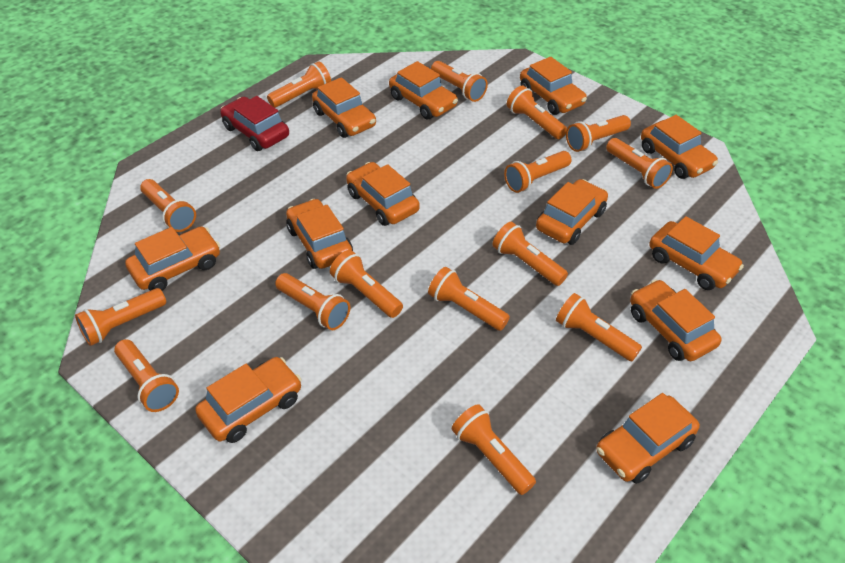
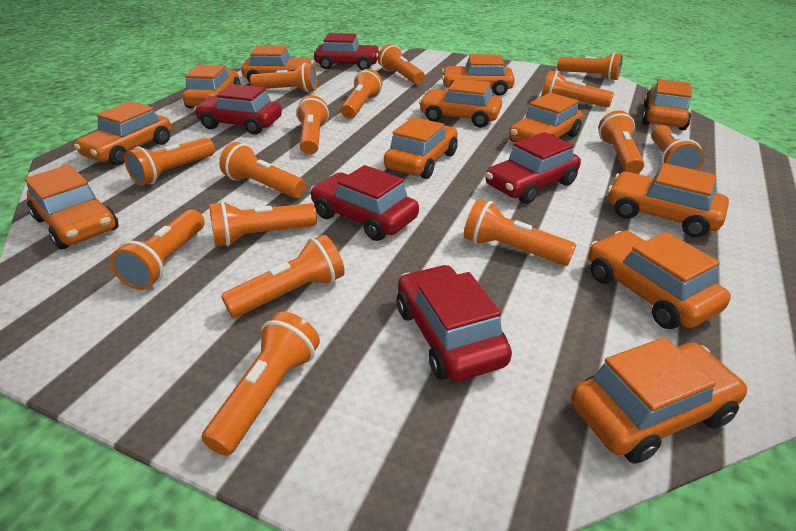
red car: [220,96,289,151] = 1 -> [194,84,282,135] [310,165,419,241] [314,33,380,70] [397,265,512,381] [485,132,581,204] = 5

